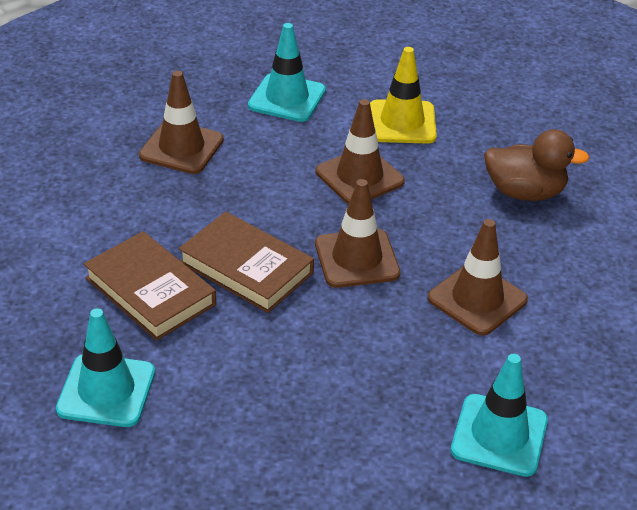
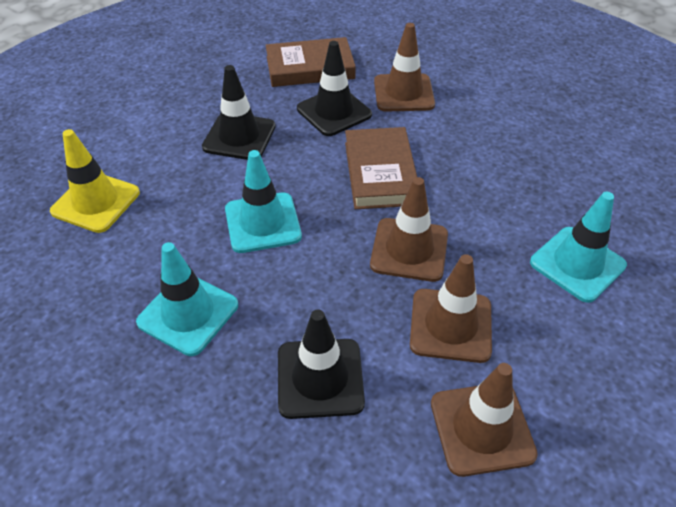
black traffic cone: none = 0 -> [202,65,276,160] [278,309,365,419] [297,41,372,136] = 3
brown duck: [484,129,590,201] = 1 -> none = 0

